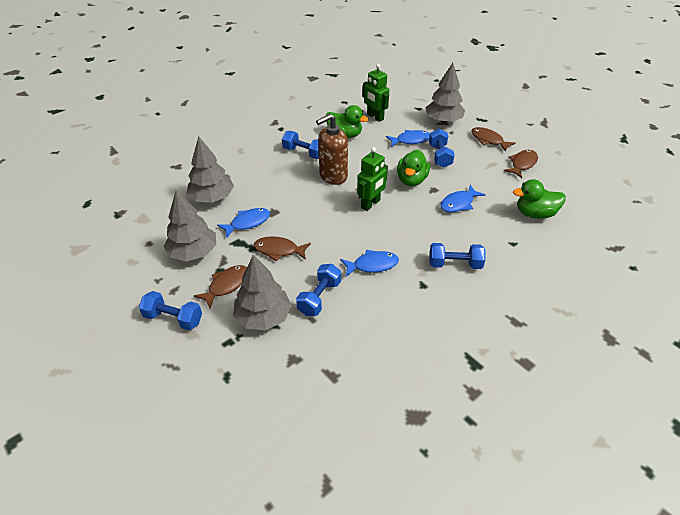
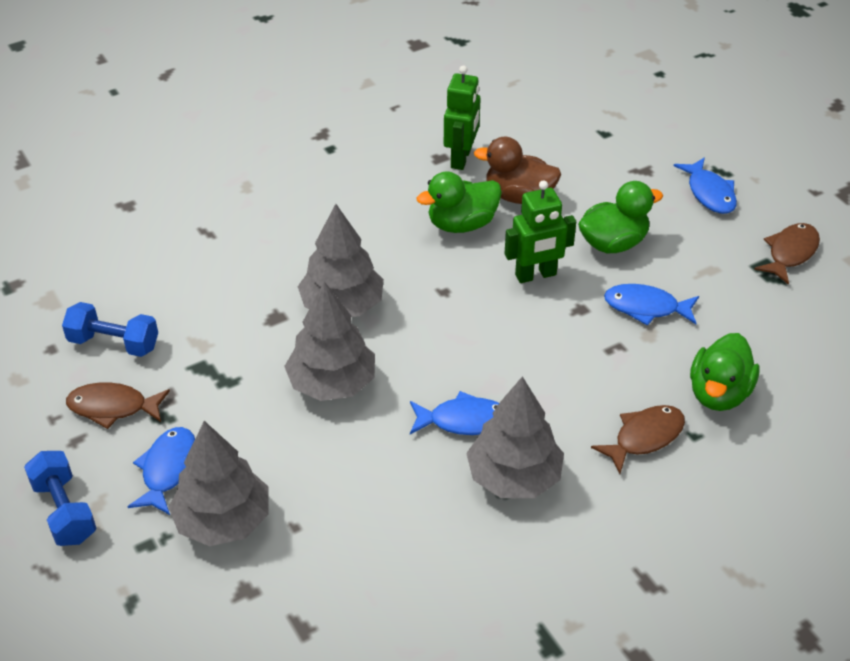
blue dumbbell: [139,291,202,330] [282,131,319,159] [296,264,341,316] [429,129,455,168] [429,243,486,269] = 5 -> [24,451,96,546] [62,302,158,357] = 2
brown duck: none = 0 -> [474,137,561,204] = 1
brown fish: [194,265,247,308] [254,236,311,261] [471,127,516,152] [504,150,538,178] = 4 -> [66,382,170,429] [591,405,685,474] [754,223,820,285] = 3
brown soap dispenser: [316,114,348,185] = 1 -> none = 0

